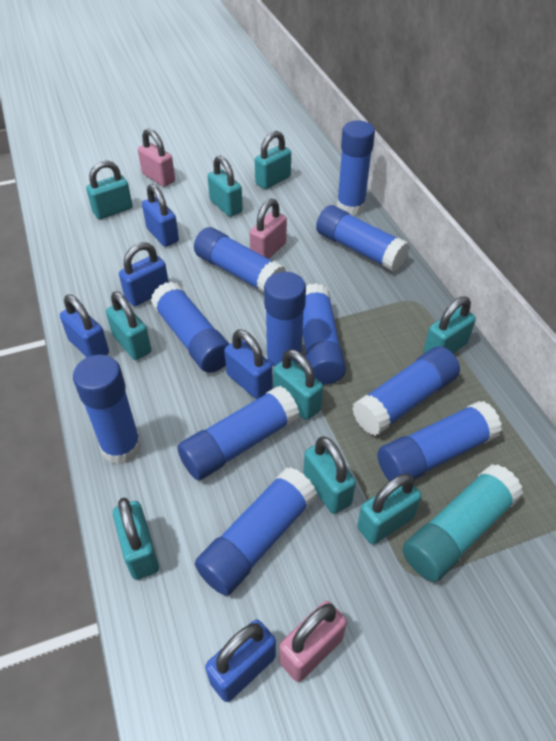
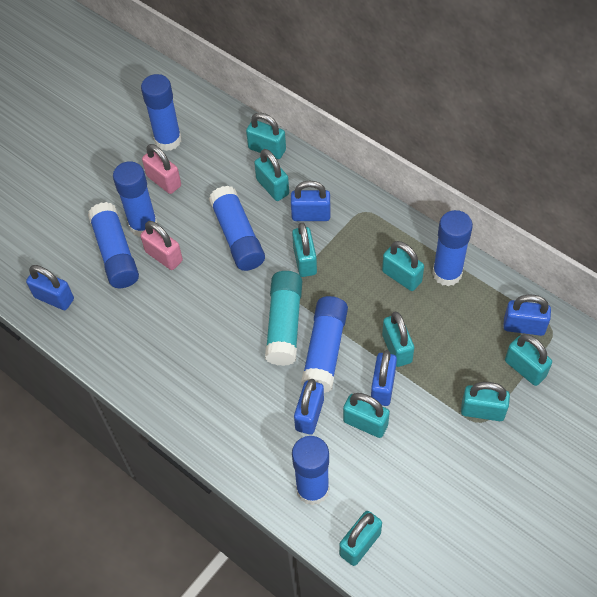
blue glue stick: [73,355,142,465] [150,282,229,373] [177,386,300,480] [194,227,287,293] [195,467,317,596] [264,272,306,374] [303,283,346,385] [316,205,410,272] [337,121,375,216] [352,346,460,436] [377,401,502,481] = 11 -> [88,202,139,288] [113,161,158,237] [141,74,181,151] [209,186,265,271] [292,436,329,506] [301,296,348,393] [432,210,473,286] = 7
pink padlock: [138,128,175,187] [249,199,287,259] [279,601,347,682] = 3 -> [140,221,183,270] [142,144,181,194] = 2

